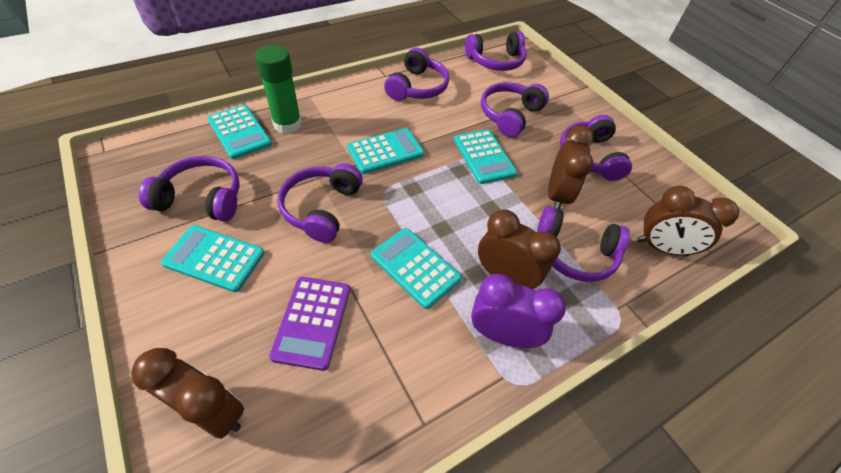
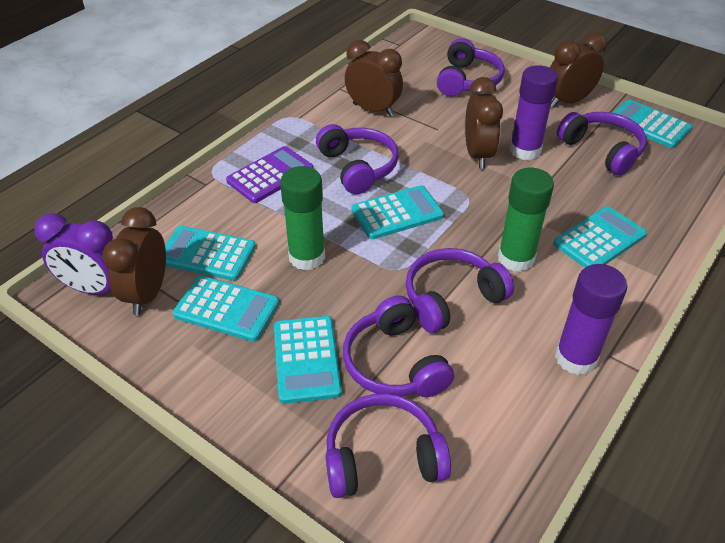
green glue stick: [255,45,302,134] = 1 -> [280,166,325,271] [498,168,554,272] = 2
purple glue stick: none = 0 -> [510,65,558,160] [555,264,628,375] = 2
purple headphones: [139,156,239,221] [277,163,363,243] [384,47,449,101] [465,31,527,71] [481,82,549,137] [537,206,630,282] [560,115,632,181] = 7 -> [316,124,399,194] [325,393,451,498] [343,296,454,397] [406,248,514,333] [437,38,504,96] [557,112,647,175] = 6
turquoise calculator: [161,225,264,292] [207,105,272,159] [347,128,424,174] [371,228,462,309] [454,130,517,184] = 5 -> [165,226,256,281] [173,276,279,342] [274,316,342,404] [351,185,444,239] [553,206,647,268] [613,99,693,148] = 6

